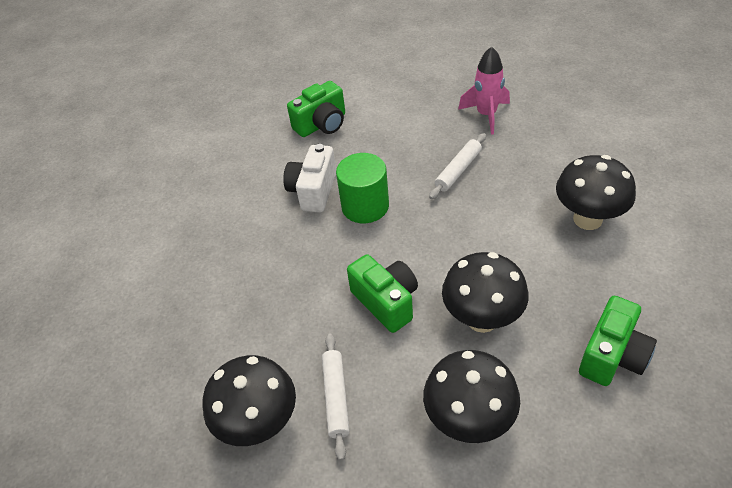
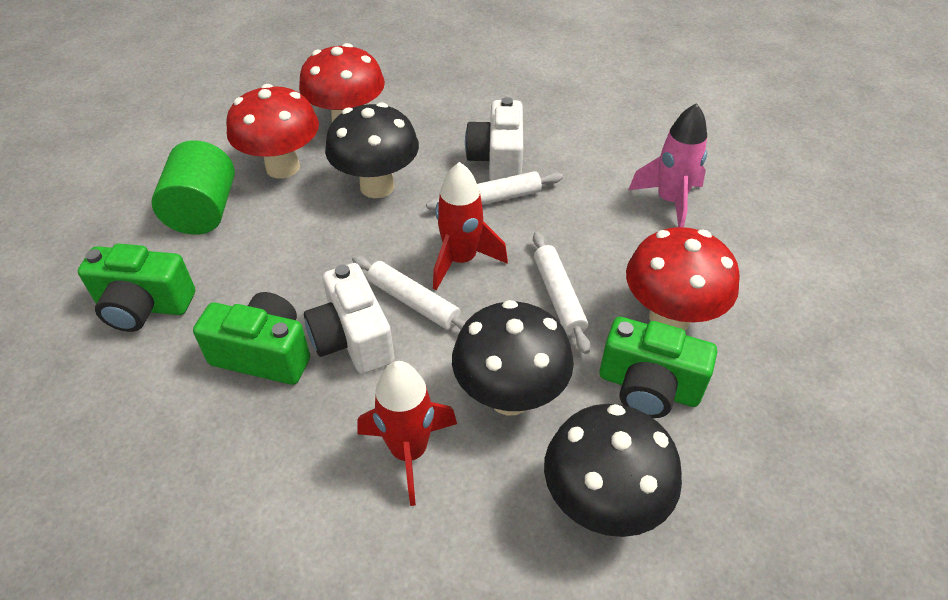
black mushroom: [203,355,296,446] [423,350,520,443] [442,252,529,333] [556,155,636,230] = 4 -> [325,102,419,198] [452,300,574,415] [544,404,682,537] = 3
red mushroom: none = 0 -> [226,84,319,179] [299,43,385,122] [626,227,740,331] = 3
red rocket: none = 0 -> [357,361,457,506] [433,162,508,290] = 2
white camera: [283,144,336,213] = 1 -> [304,263,395,374] [465,97,523,181] = 2
white rolling pin: [322,333,350,461] [429,133,486,199] = 2 -> [352,256,466,330] [426,171,563,210] [533,232,591,354] = 3

